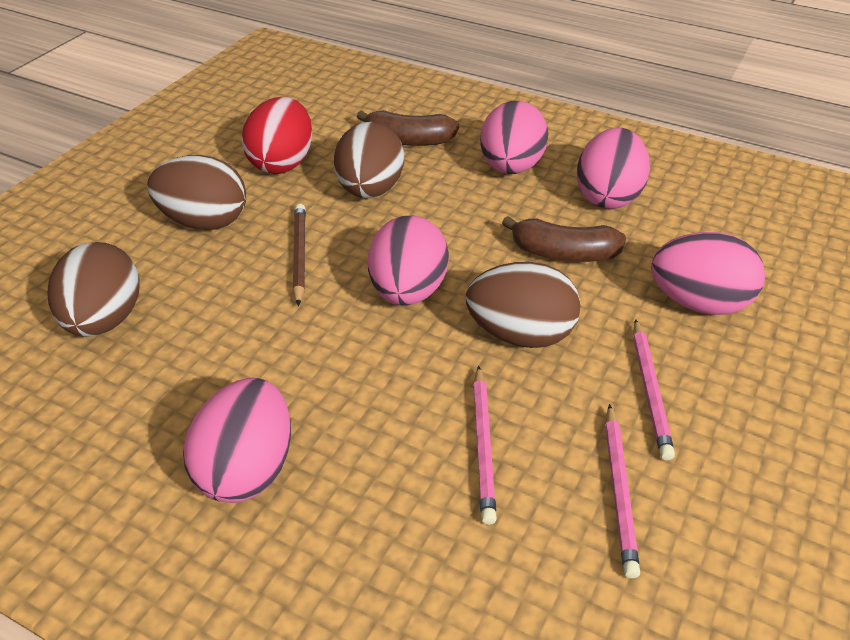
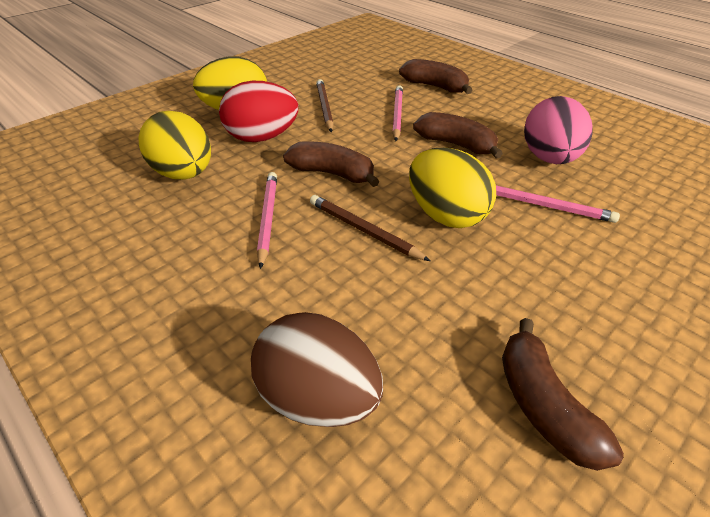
brown banana: [357,110,459,146] [502,216,626,262] = 2 -> [283,141,379,187] [399,59,473,94] [413,112,503,159] [502,318,624,471] = 4
brown egg: [48,242,140,337] [147,155,246,230] [334,122,404,198] [466,262,581,348] = 4 -> [251,312,383,427] = 1
brown pencil: [293,204,306,306] = 1 -> [310,195,430,261] [316,79,334,132] = 2
pink egg: [183,378,291,503] [368,216,449,306] [480,101,549,174] [577,128,650,209] [651,232,765,315] = 5 -> [524,96,593,164] = 1
yellow egg: none = 0 -> [138,111,211,179] [193,57,267,110] [409,148,496,228] = 3

